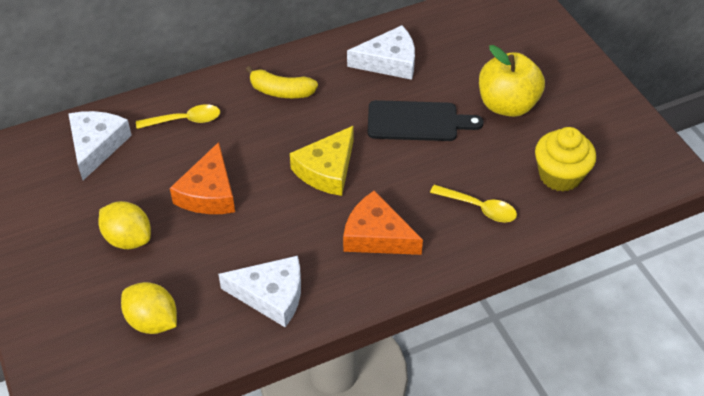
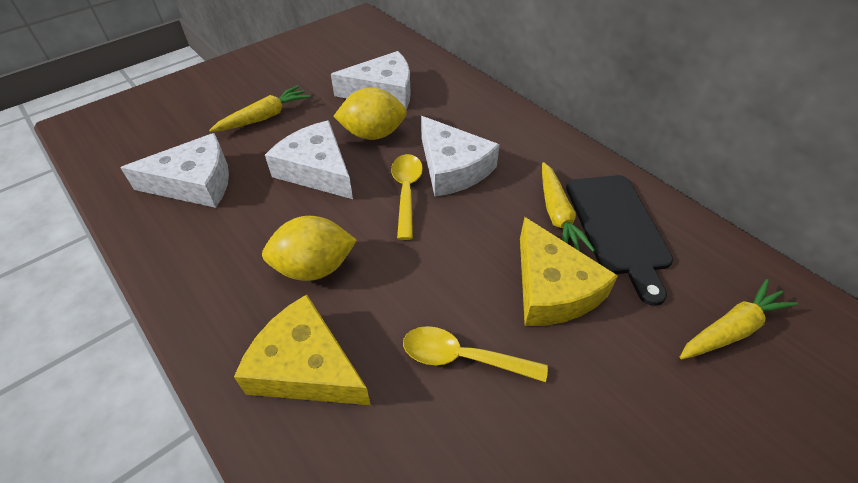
orange cheese: [170,142,235,214] [343,191,423,255] = 2 -> none = 0
white cheese: [68,111,132,180] [218,256,301,327] [347,25,415,80] = 3 -> [120,133,229,208] [265,120,353,199] [331,51,411,109] [421,116,500,197] = 4
yellow apple: [479,45,545,117] = 1 -> none = 0
yellow banana: [246,66,318,98] = 1 -> none = 0
yellow carrot: none = 0 -> [209,85,310,132] [542,162,595,252] [680,279,798,360] = 3
yellow cheese: [290,126,354,196] = 1 -> [234,294,371,405] [520,217,618,326] = 2
yellow cupcake: [535,127,596,192] = 1 -> none = 0

